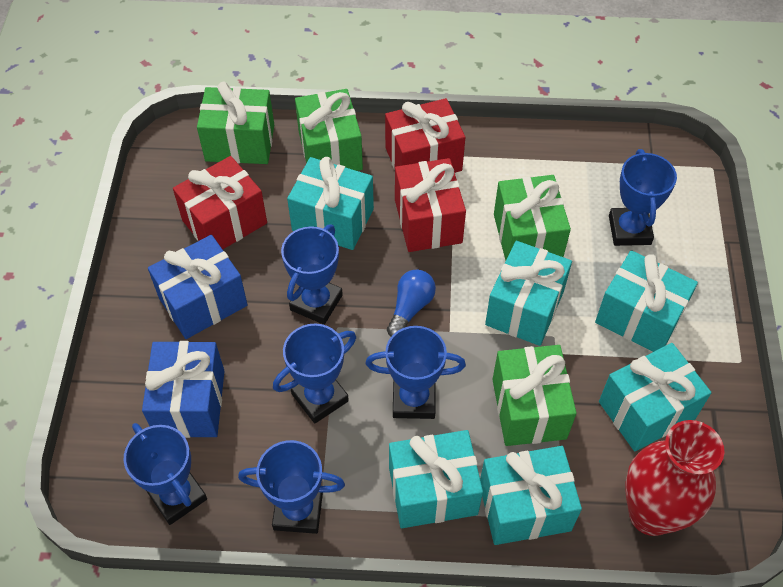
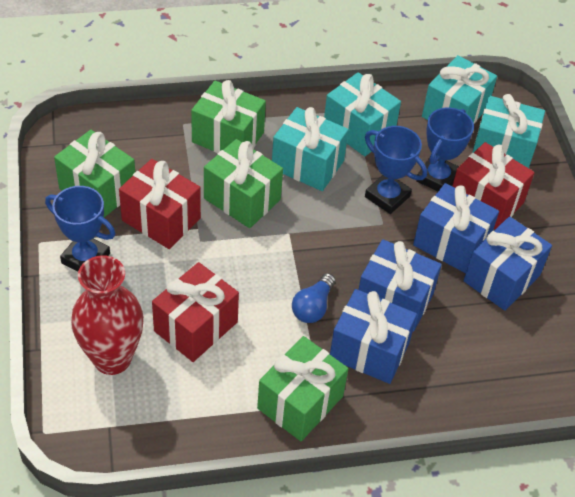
blue gift: [142,341,224,438] [148,235,248,339] = 2 -> [330,289,417,384] [358,239,442,332] [413,183,499,273] [464,216,552,311] = 4
blue trophy: [124,423,207,525] [238,440,345,534] [273,323,356,423] [281,224,343,325] [365,326,466,419] [609,149,677,246] = 6 -> [45,186,116,271] [365,126,427,214] [416,107,474,191] = 3
turquoise gift: [287,157,374,250] [389,430,483,528] [480,446,582,545] [485,241,572,346] [595,250,698,352] [599,343,711,451] = 6 -> [272,107,349,191] [324,72,401,156] [422,55,497,124] [472,94,545,168] = 4

